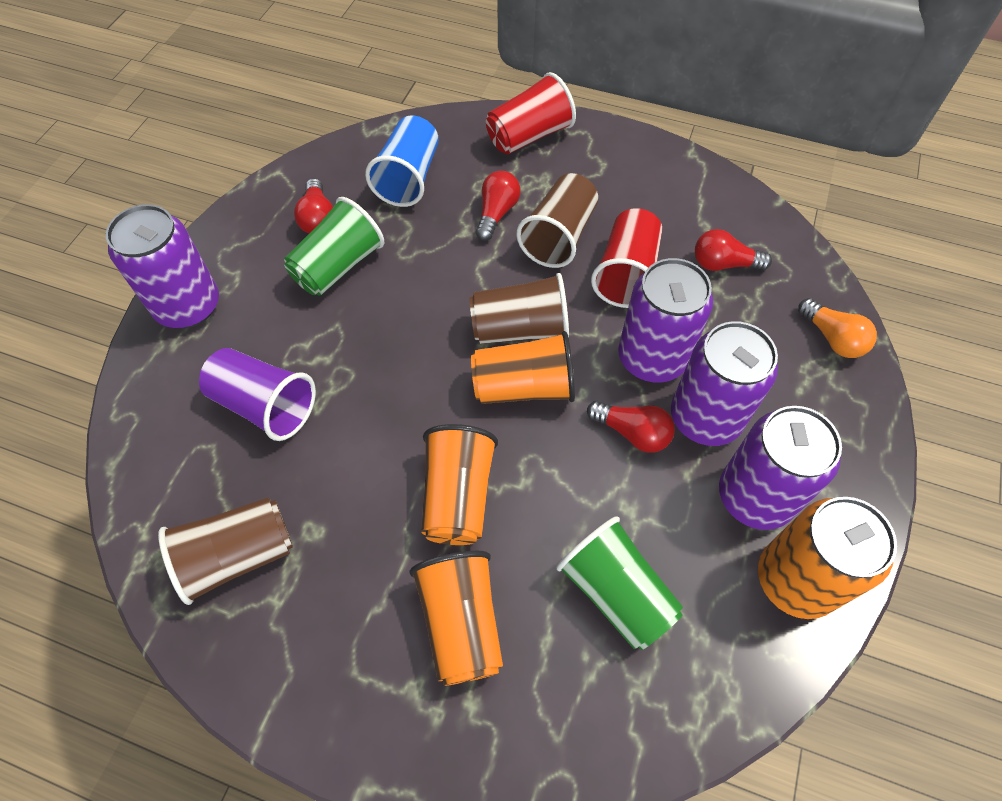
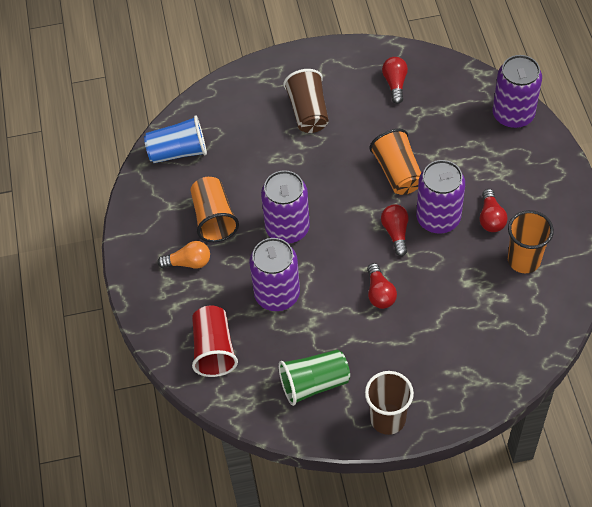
brown cup: [158,497,293,605] [470,273,569,344] [516,173,598,268] = 3 -> [283,69,329,133] [365,371,414,435] = 2
green cup: [284,197,384,296] [556,516,683,650] = 2 -> [278,349,350,406] = 1
orange can: [758,497,897,619] = 1 -> none = 0
purple cup: [199,348,316,441] = 1 -> none = 0
red cup: [486,72,576,154] [591,208,662,308] = 2 -> [192,306,238,377] = 1

